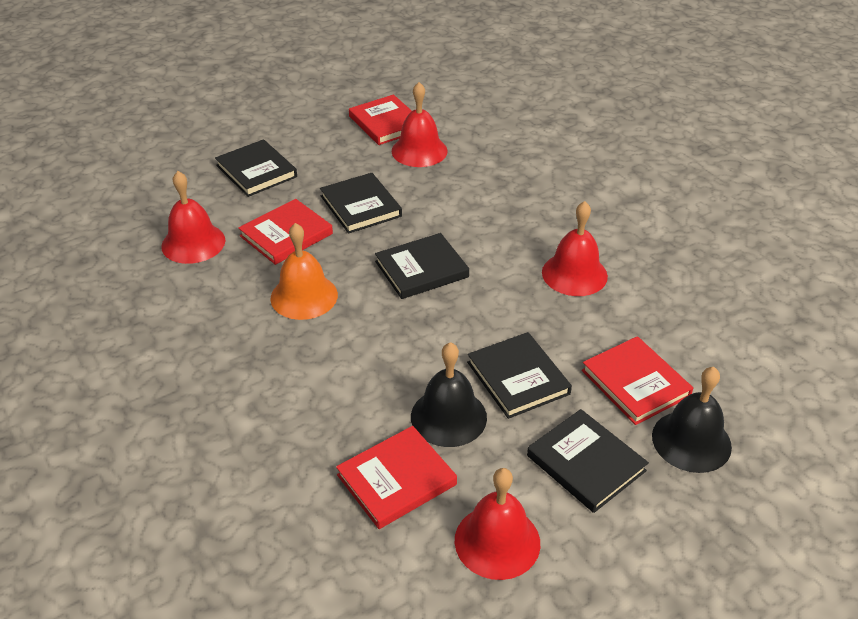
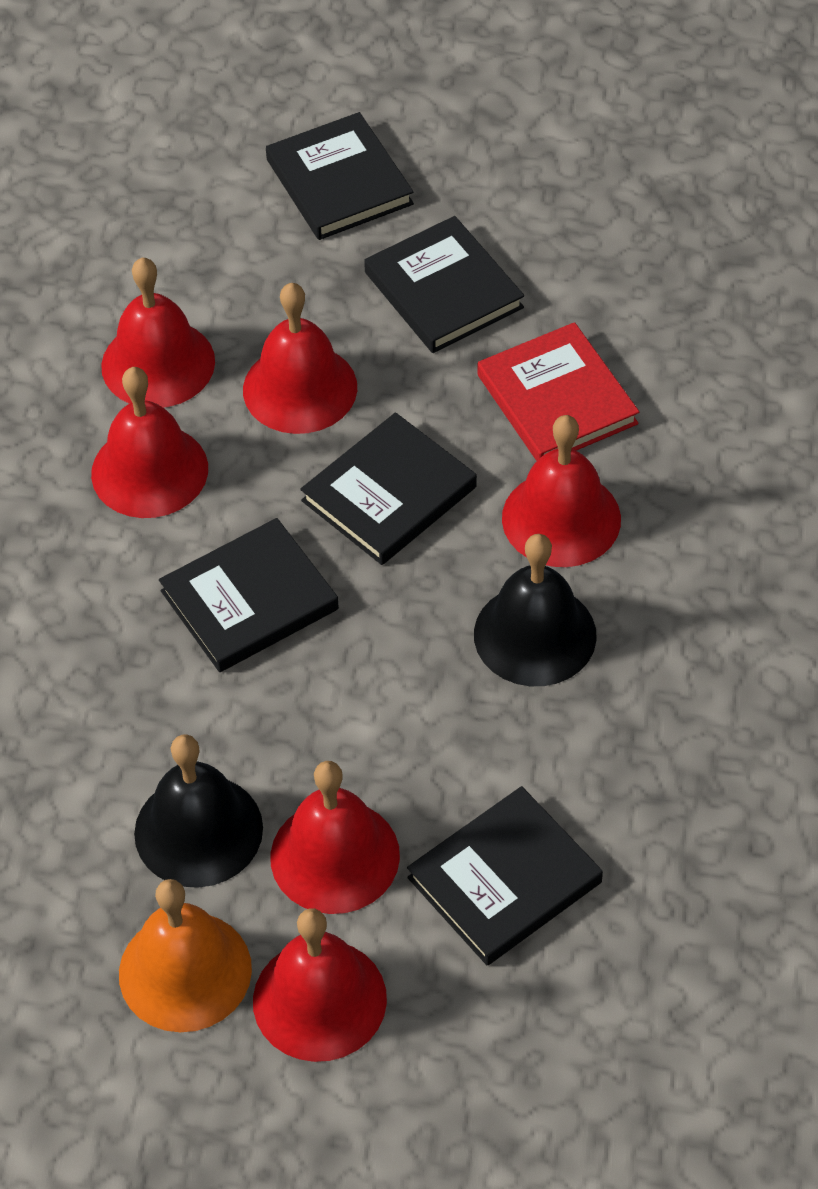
red bell: [161,171,225,264] [392,82,447,167] [455,468,540,580] [542,201,608,296] = 4 -> [91,367,208,518] [101,257,215,408] [243,283,357,434] [253,908,387,1062] [270,761,400,914] [502,415,621,567] = 6
red book: [238,199,333,265] [336,426,457,529] [349,95,412,145] [582,336,693,425] = 4 -> [477,322,639,461] = 1

